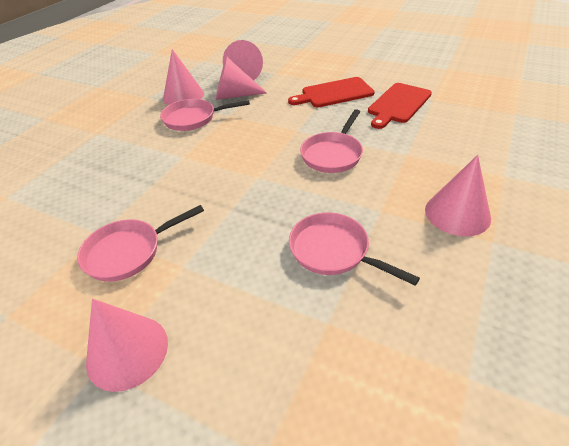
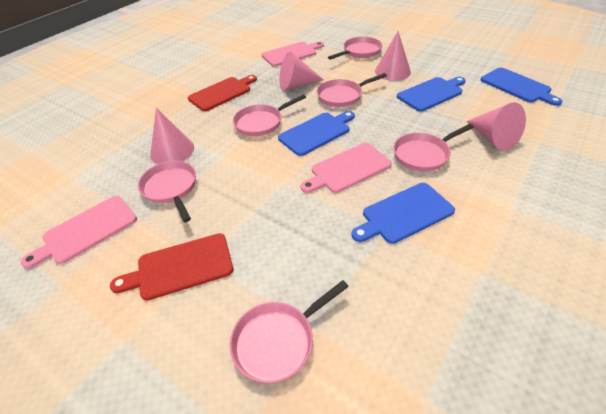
blue cutting board: none = 0 -> [278,111,355,156] [352,183,455,244] [397,77,466,112] [480,68,563,106] = 4
pink cone: [86,299,168,392] [163,49,204,105] [216,56,267,100] [223,40,263,80] [425,155,491,236] = 5 -> [150,108,194,164] [279,51,324,90] [375,31,411,81] [467,102,526,151] = 4
pink cutting board: none = 0 -> [20,196,137,269] [262,42,324,67] [301,143,392,193] = 3
pink pan: [77,205,204,282] [160,99,250,131] [289,212,420,286] [300,109,363,173] = 4 -> [138,161,196,222] [230,280,349,383] [233,94,306,136] [317,73,387,107] [328,37,383,60] [393,124,474,172] = 6

